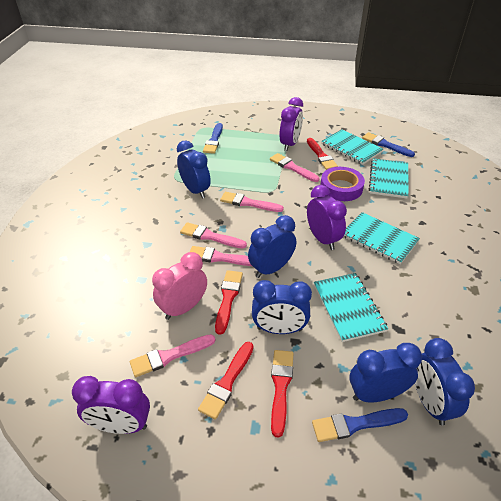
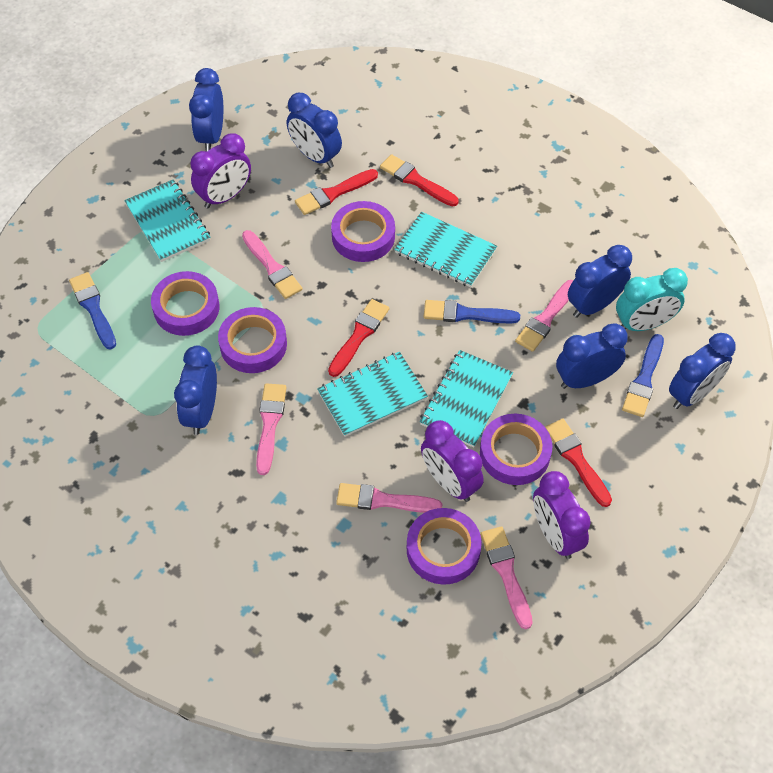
blue clock: [177,140,211,199] [248,215,296,278] [252,280,312,334] [349,343,422,403] [415,338,475,425] = 5 -> [174,345,217,435] [189,68,223,152] [287,93,342,168] [556,323,628,389] [568,245,632,318] [669,333,736,409] = 6
pink clock: [152,252,207,320] = 1 -> none = 0
purple tape: [320,167,365,201] = 1 -> [151,271,219,336] [218,307,287,373] [331,201,395,262] [407,508,482,585] [480,414,552,485] = 5
turquoise clock: none = 0 -> [616,268,688,331] = 1

